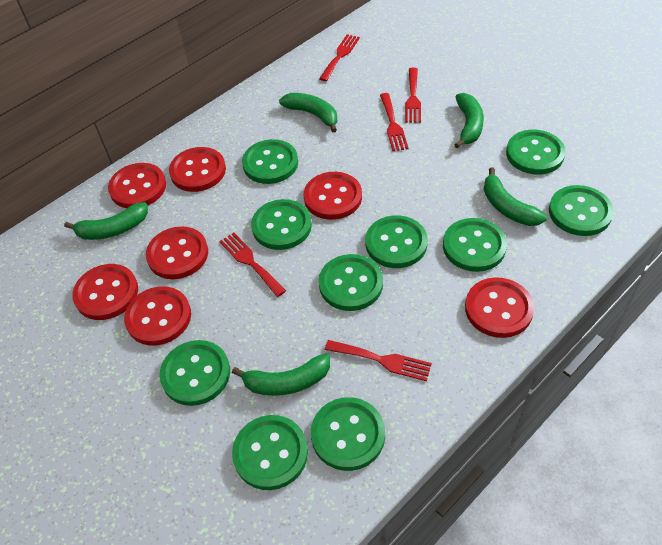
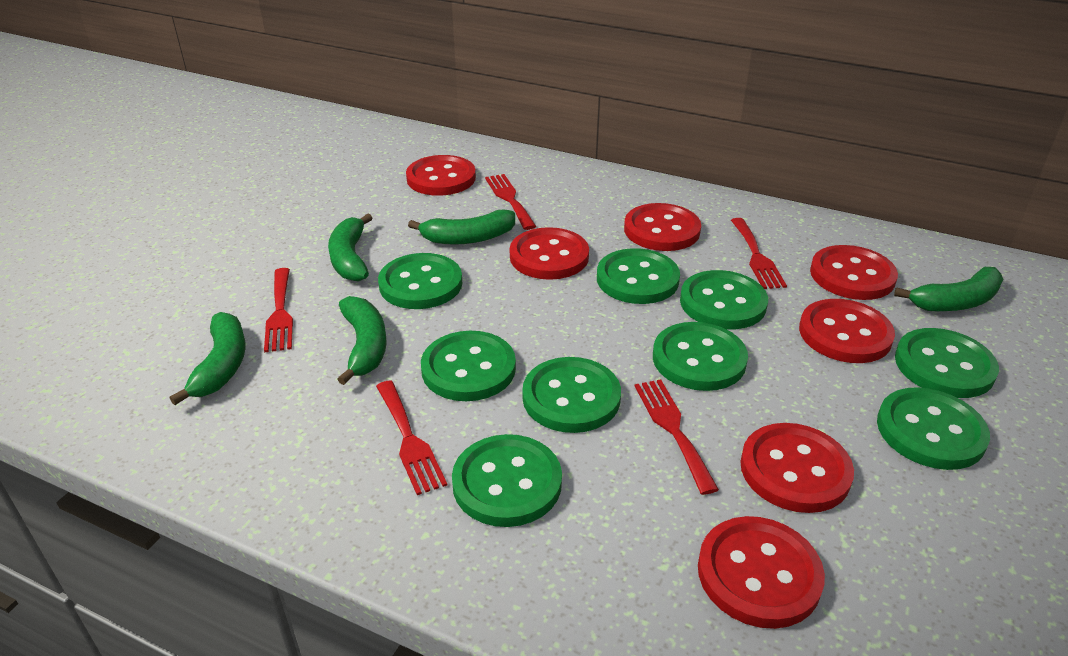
green button: [159,340,230,406] [232,415,308,490] [242,139,298,184] [251,199,312,250] [311,397,385,471] [319,254,383,311] [365,215,428,268] [443,218,507,272] [506,130,566,175] [549,185,614,236] = 10 -> [378,253,462,309] [421,331,516,401] [452,434,562,527] [522,357,621,433] [597,248,680,304] [653,322,748,391] [680,270,768,329] [877,387,990,470] [895,328,999,398] = 9

